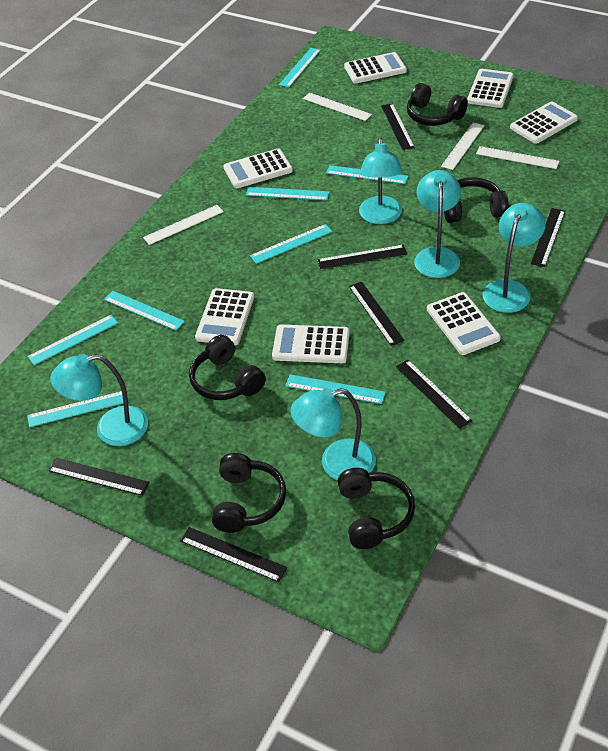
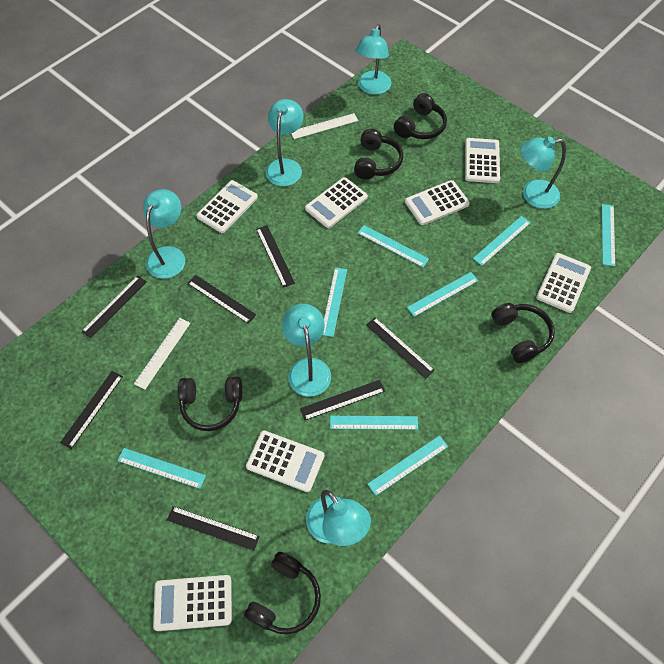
turquoise lamp: [51,354,148,446] [291,388,376,480] [359,137,403,224] [414,170,461,278] [483,203,546,313] = 5 -> [143,189,185,279] [266,99,304,186] [282,304,331,397] [306,490,371,546] [355,24,391,95] [520,137,566,209] = 6
white ruler: [143,205,224,245] [303,93,372,121] [441,122,485,170] [476,146,559,169] = 4 -> [134,318,190,389] [291,113,358,139] = 2

